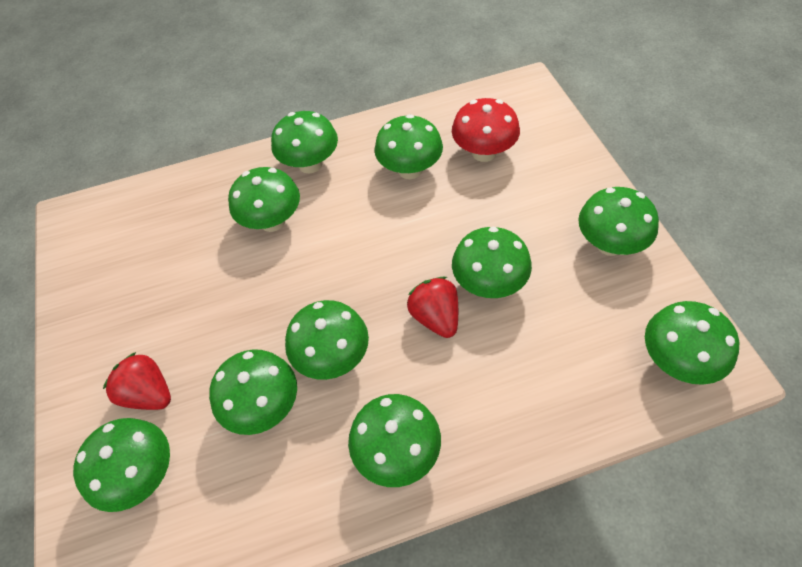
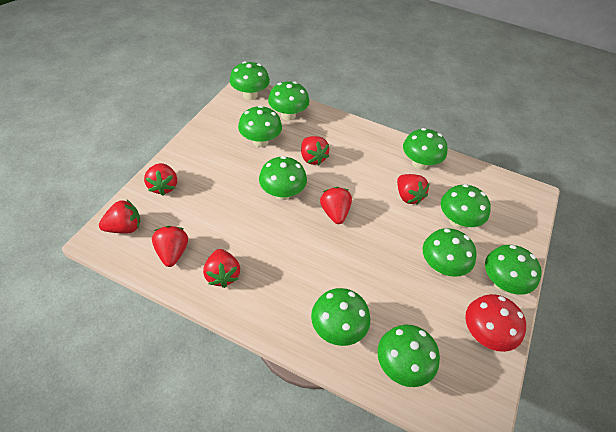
red strawberry: [103,352,171,410] [407,277,458,338] = 2 -> [99,199,141,233] [144,163,177,196] [152,226,188,267] [203,249,240,288] [301,136,329,165] [320,187,352,224] [397,174,430,205] = 7

